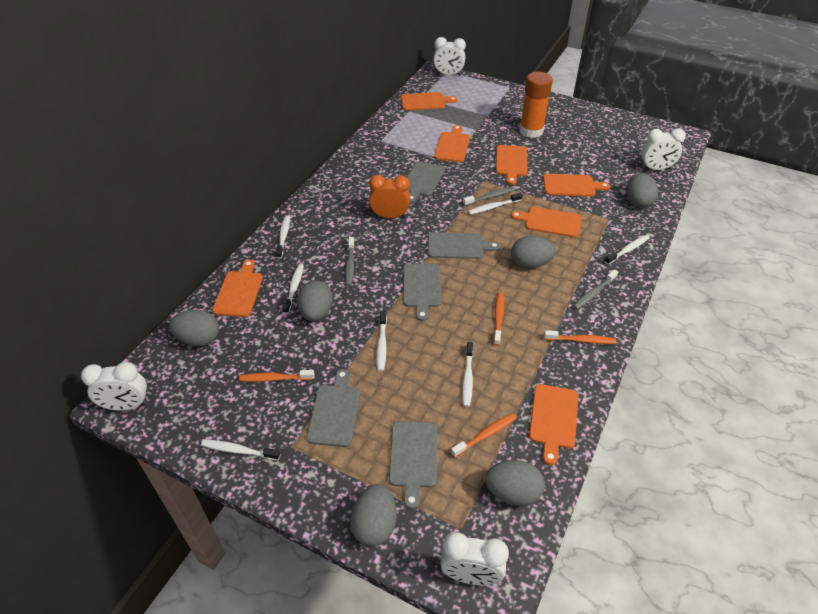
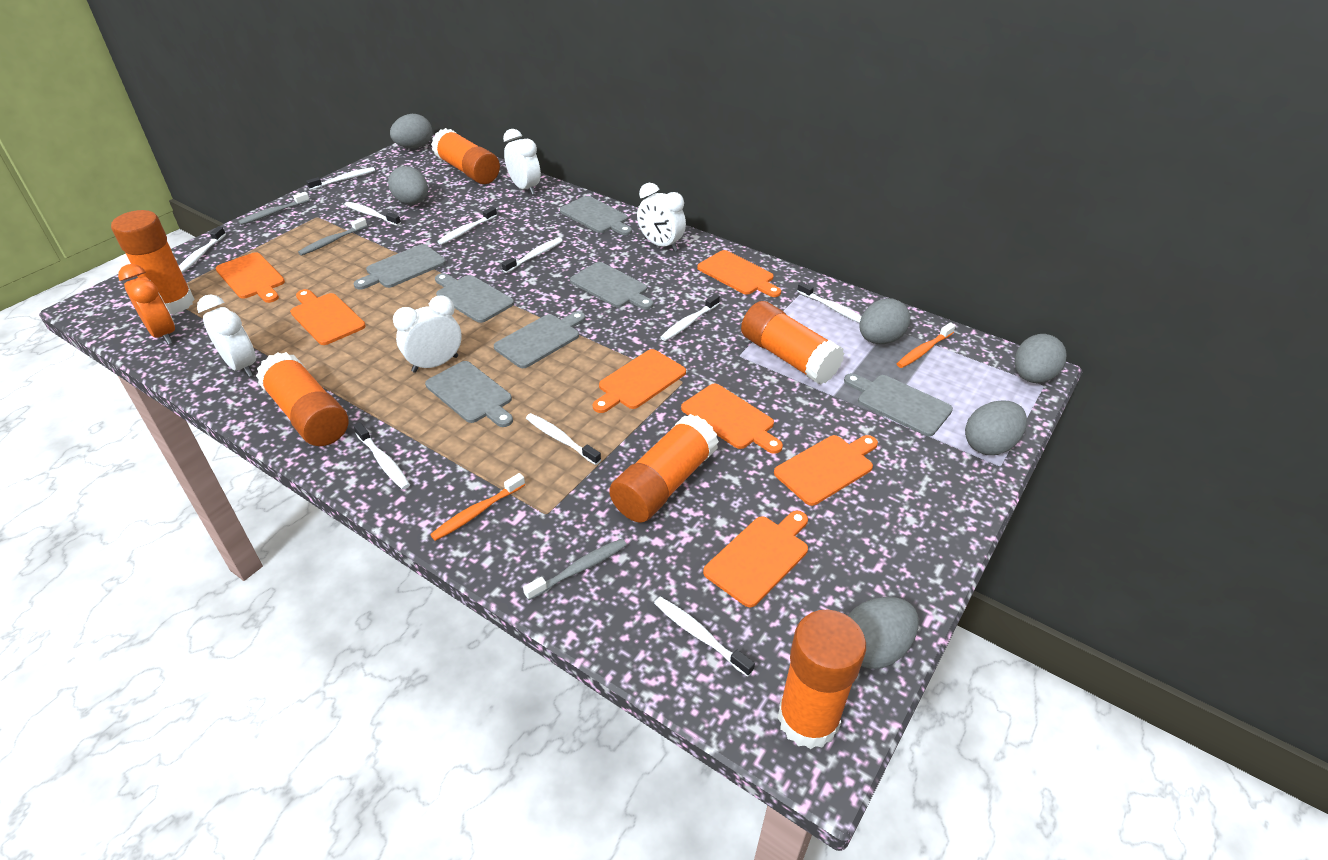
grey cutting board: [307,369,360,447] [389,421,437,509] [403,264,441,321] [407,161,445,203] [428,232,500,259] = 5 -> [354,244,446,290] [425,361,513,427] [435,273,514,323] [494,311,586,368] [560,196,632,235] [570,262,653,310] [844,373,953,436] = 7
orange glue stick: [520,72,553,138] = 1 -> [111,210,195,314] [256,352,348,446] [431,128,500,184] [609,414,719,523] [741,301,844,385] [777,610,866,749] = 6
orange toothbrush: [239,370,314,382] [451,413,517,458] [493,292,504,346] [544,330,616,344] = 4 -> [430,473,525,541] [897,322,956,368] = 2
white toothbrush: [201,440,280,460] [276,216,290,259] [282,264,304,314] [377,311,387,372] [462,342,473,407] [468,193,522,215] [605,235,650,265] = 7 -> [179,226,226,273] [306,167,375,190] [344,202,401,226] [354,422,410,490] [437,207,497,245] [502,238,563,273] [526,413,601,465] [654,597,755,677] [661,294,720,341] [797,282,862,323] = 10

